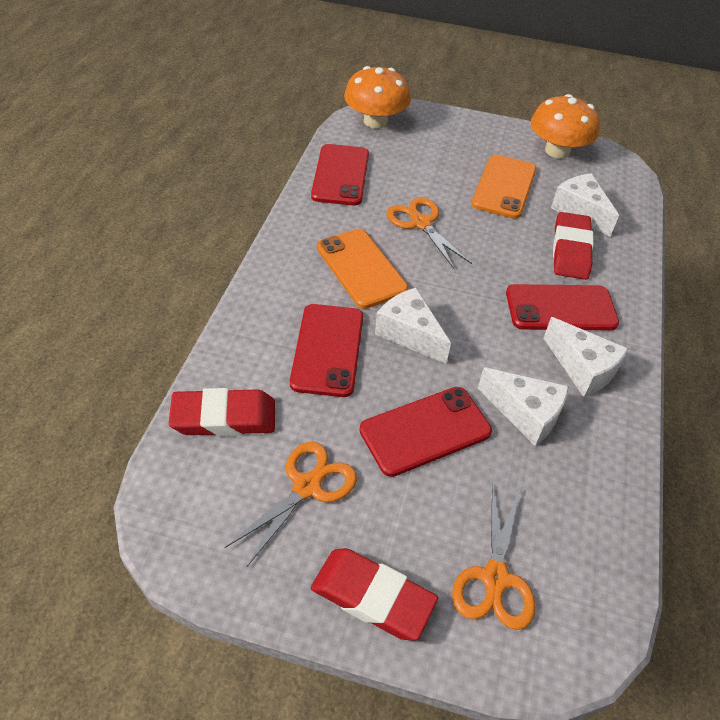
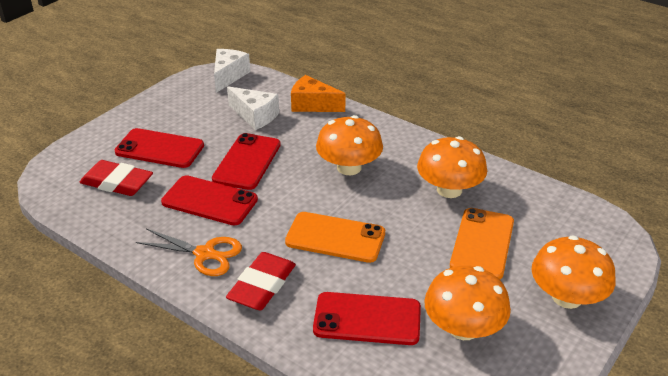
orange cheese: none = 0 -> [291,75,345,112] = 1
orange mushroom: [344,66,411,128] [530,94,600,158] = 2 -> [316,115,383,175] [417,136,487,198] [424,265,511,340] [532,235,616,309] = 4
orange scissors: [225,442,357,567] [386,197,472,269] [452,482,536,630] = 3 -> [136,229,242,276] = 1
red eraser: [169,388,275,436] [311,548,438,640] [553,212,594,280] = 3 -> [80,160,153,196] [226,252,296,310] = 2
white cheese: [375,288,451,364] [478,367,569,446] [544,317,629,397] [551,173,619,236] = 4 -> [214,49,250,93] [227,86,279,130] = 2

